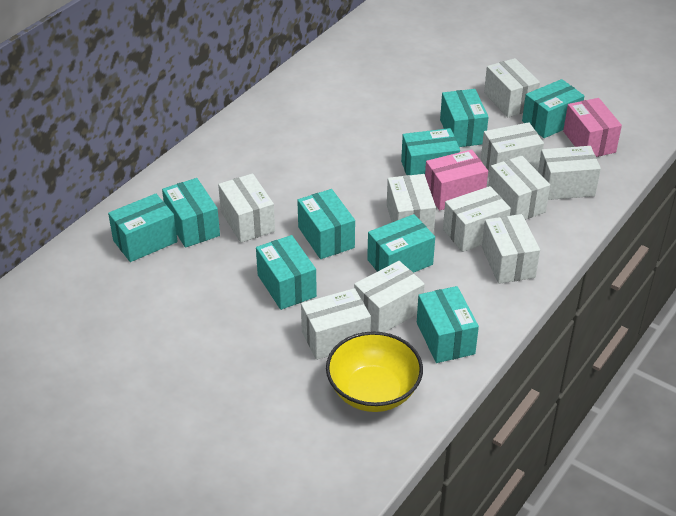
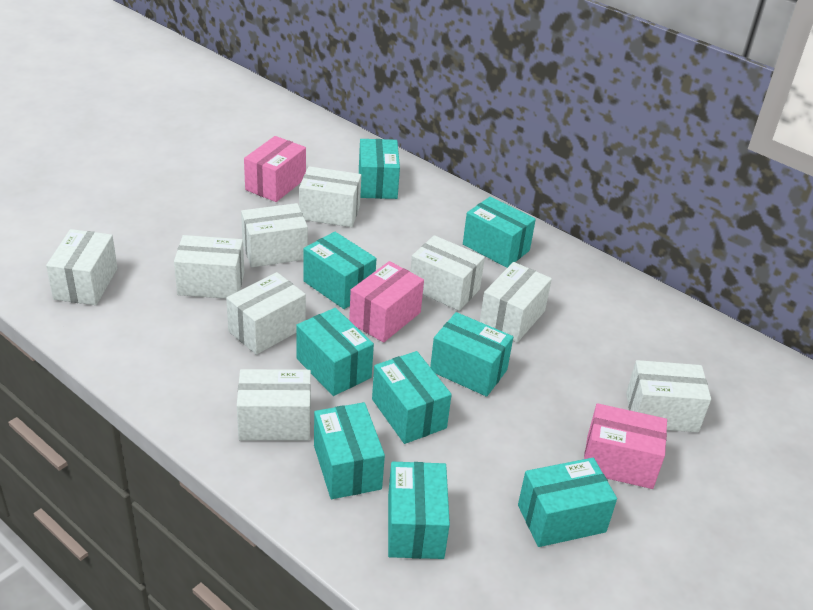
pink box: [425,149,488,210] [563,98,622,157] = 2 -> [244,136,306,202] [349,261,424,343] [584,403,667,489] = 3
white box: [218,173,275,243] [301,288,371,360] [354,261,425,332] [387,174,436,235] [443,186,511,252] [481,122,544,172] [482,214,540,284] [484,58,540,117] [488,156,550,220] [538,146,601,200] = 10 -> [46,229,117,305] [174,235,244,298] [226,272,306,355] [237,369,311,440] [241,203,308,267] [299,166,361,227] [410,235,485,311] [480,262,552,342] [626,360,711,432] = 9
yellow bowl: [326,331,423,412] = 1 -> none = 0

